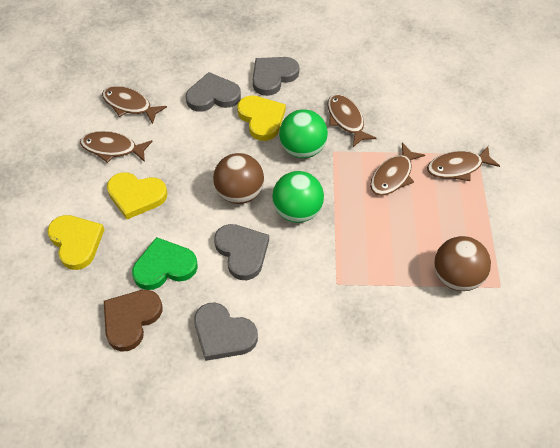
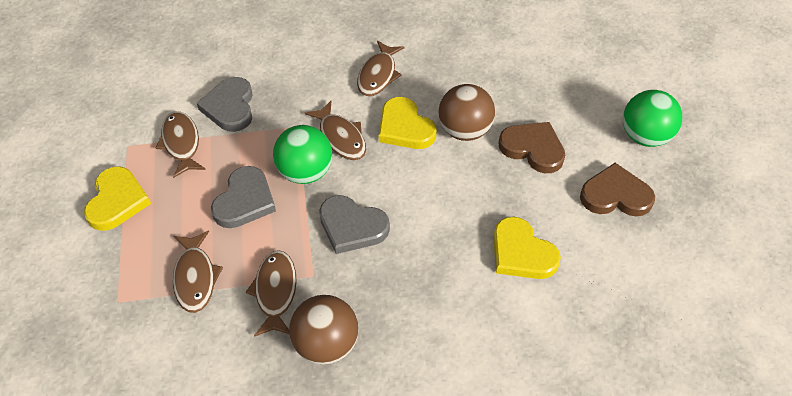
brown heart: [104,290,162,352] = 1 -> [499,122,565,173] [580,163,655,216] = 2
green heart: [132,237,198,290] = 1 -> none = 0
grey heart: [186,72,241,112] [194,303,258,361] [214,224,269,280] [253,57,299,96] = 4 -> [197,77,253,132] [211,166,276,228] [319,195,390,254] = 3

